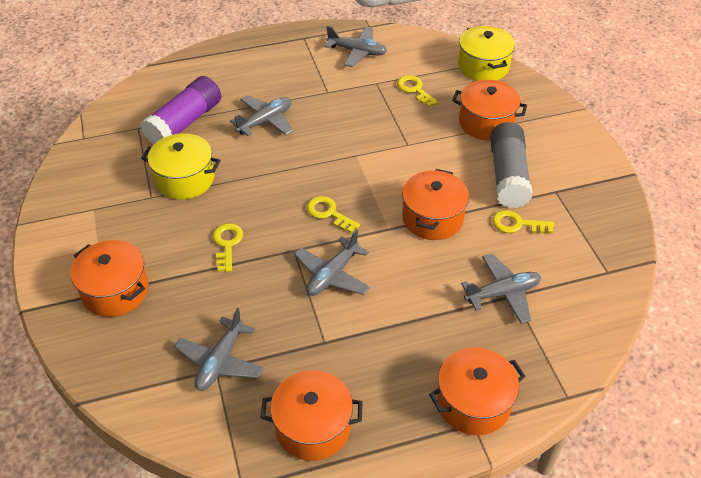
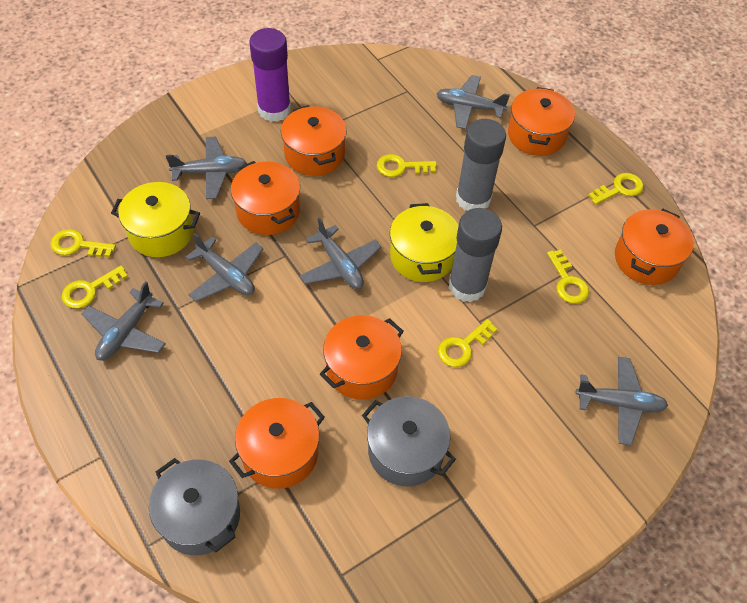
grey glue stick: [490,122,533,208] = 1 -> [449,208,502,302] [456,119,506,211] = 2
grey plane: [174,308,264,391] [230,95,293,136] [294,230,370,296] [325,26,387,67] [461,254,541,324] = 5 -> [82,281,166,361] [166,136,247,199] [186,233,263,302] [300,217,381,289] [437,75,510,129] [575,357,668,446] = 6
grey pot: none = 0 -> [149,458,240,555] [362,396,456,486] = 2
orange pot: [71,240,149,317] [261,370,362,461] [402,169,469,240] [429,347,526,435] [452,80,527,140] = 5 -> [229,398,325,489] [231,161,300,235] [281,105,347,176] [320,315,404,400] [508,87,575,156] [615,209,694,285] = 6
yellow key: [213,223,243,272] [307,196,360,233] [397,75,438,107] [492,210,554,233] = 4 -> [50,229,116,257] [62,265,128,308] [377,154,437,177] [438,319,497,367] [547,249,589,304] [588,173,644,205] = 6

